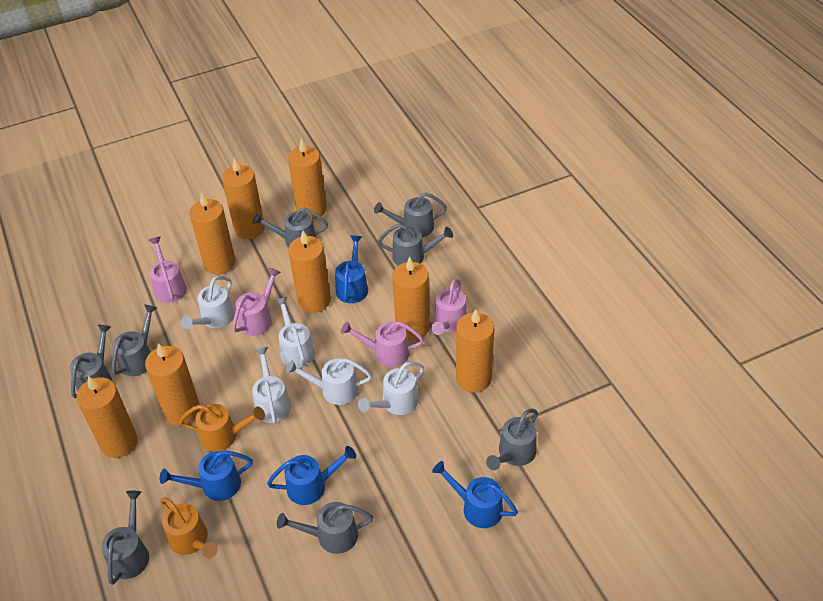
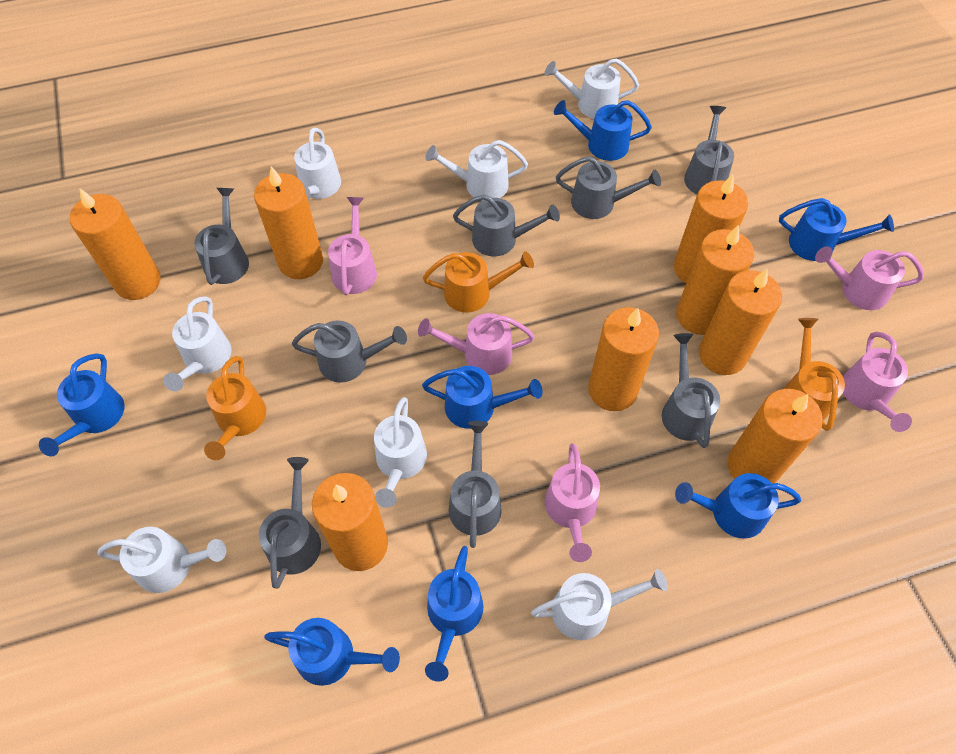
blue watering can: [160,451,253,501] [267,446,356,505] [335,235,368,303] [432,461,518,528] = 4 -> [39,353,124,456] [264,618,400,686] [422,366,543,429] [425,546,483,682] [554,100,652,161] [675,473,801,539] [779,198,894,261] = 7
orange watering can: [160,497,218,558] [179,404,265,452] = 2 -> [204,356,266,460] [423,251,534,313] [783,318,845,431] = 3
pink watering can: [149,237,187,303] [232,268,281,336] [341,321,424,367] [431,279,467,335] = 4 -> [328,197,377,295] [418,313,535,375] [544,443,600,562] [815,246,924,310] [843,332,912,432] = 5
white watering can: [181,276,235,329] [252,347,291,423] [275,297,315,368] [286,358,372,405] [358,362,424,415] = 5 -> [97,527,226,593] [163,296,231,391] [294,128,341,199] [374,397,427,508] [425,140,528,201] [531,569,668,640] [545,58,639,119] = 7

